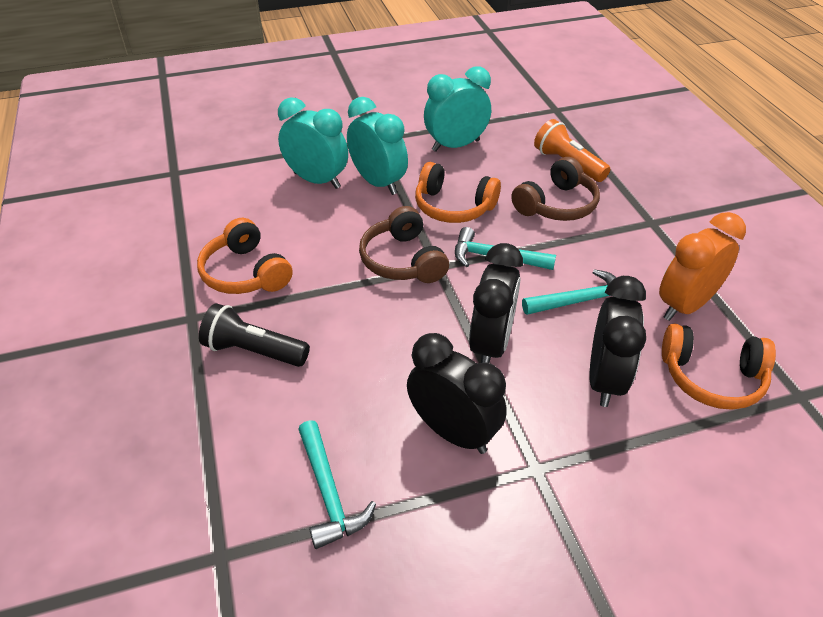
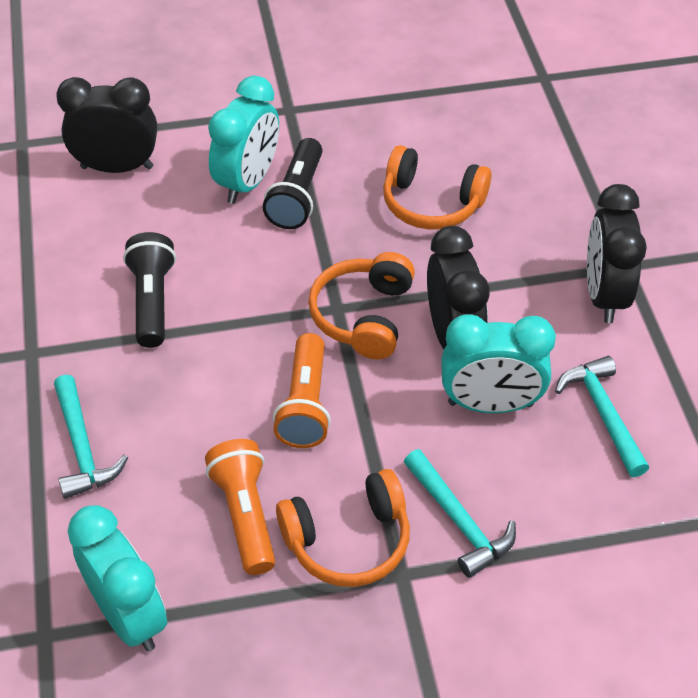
black flashlight: [199,303,310,367] = 1 -> [123,232,176,348] [262,138,322,229] = 2
brown headphones: [359,206,449,283] [511,157,600,221] = 2 -> none = 0
orange clock: [659,212,746,321] = 1 -> none = 0
orange flashlight: [534,119,610,182] = 1 -> [205,439,275,575] [273,333,331,448] = 2

